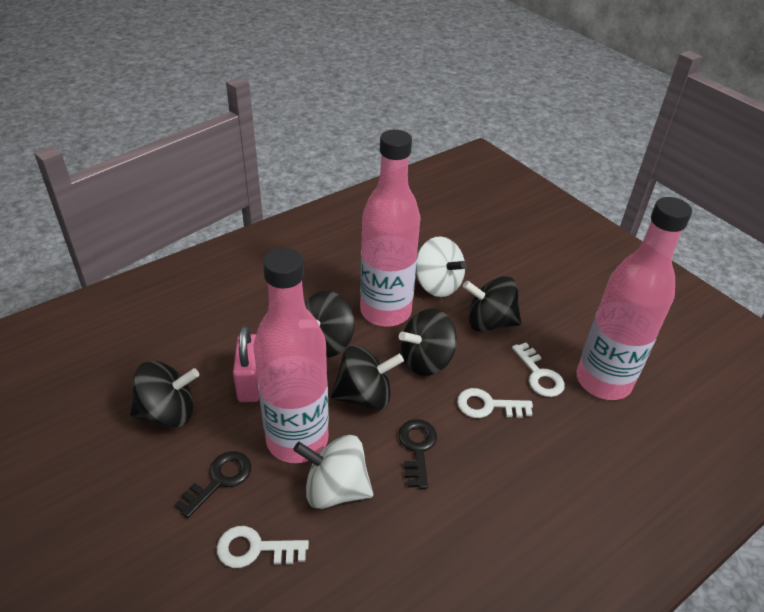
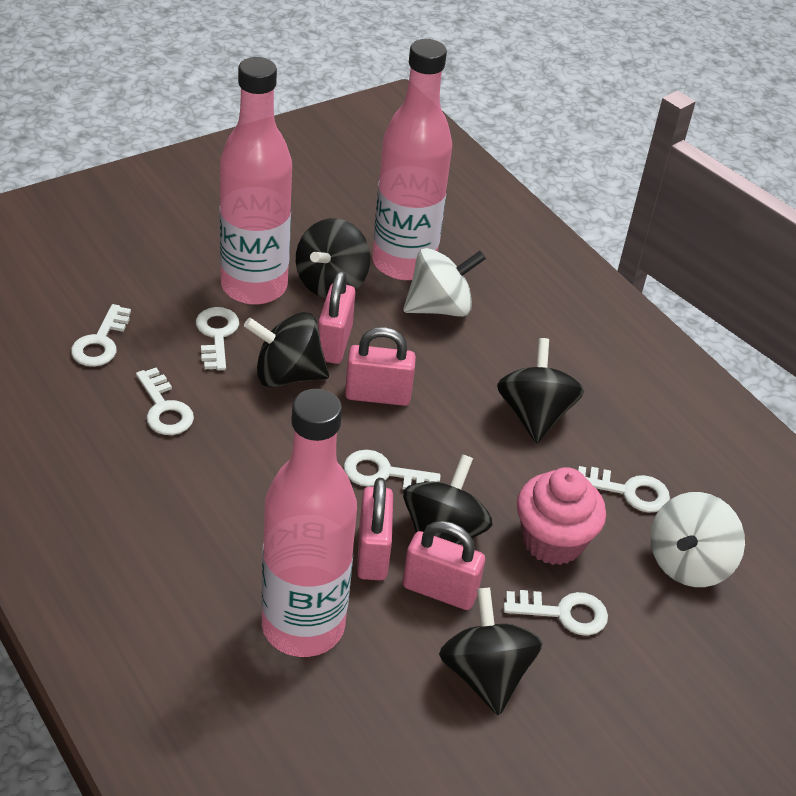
black key: [175,451,251,518] [398,419,437,489] = 2 -> none = 0
pink cupcake: none = 0 -> [517,467,606,565] = 1
pink padlock: [233,326,259,402] = 1 -> [318,271,355,364] [345,327,416,406] [357,478,393,581] [403,521,485,610] = 4
white key: [217,526,309,568] [457,388,533,418] [512,343,565,397] = 3 -> [71,304,131,367] [136,368,194,435] [196,307,239,370] [344,450,441,490] [503,590,608,636] [578,466,670,513] = 6

